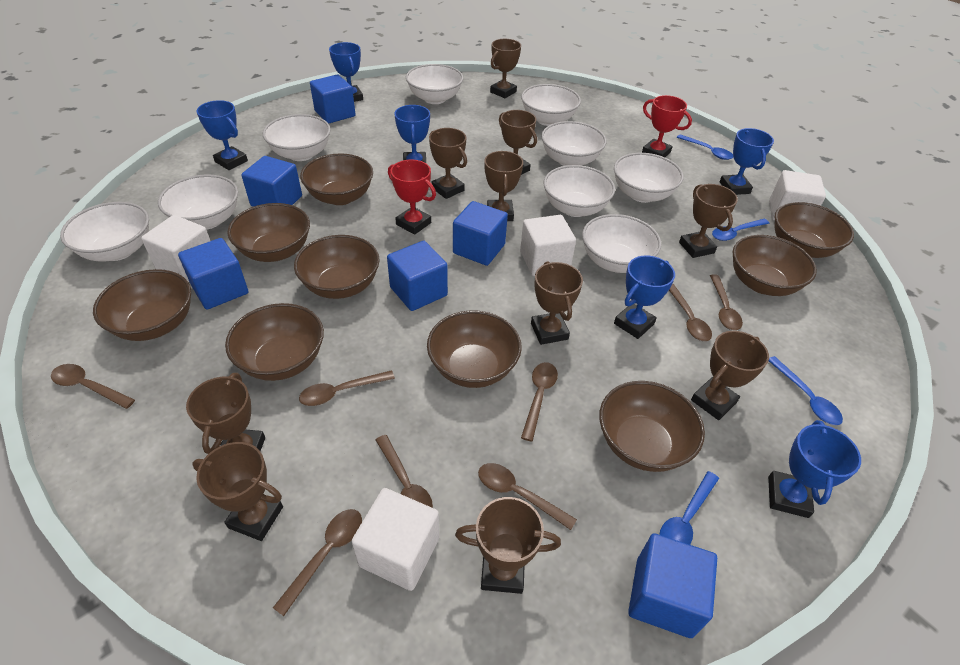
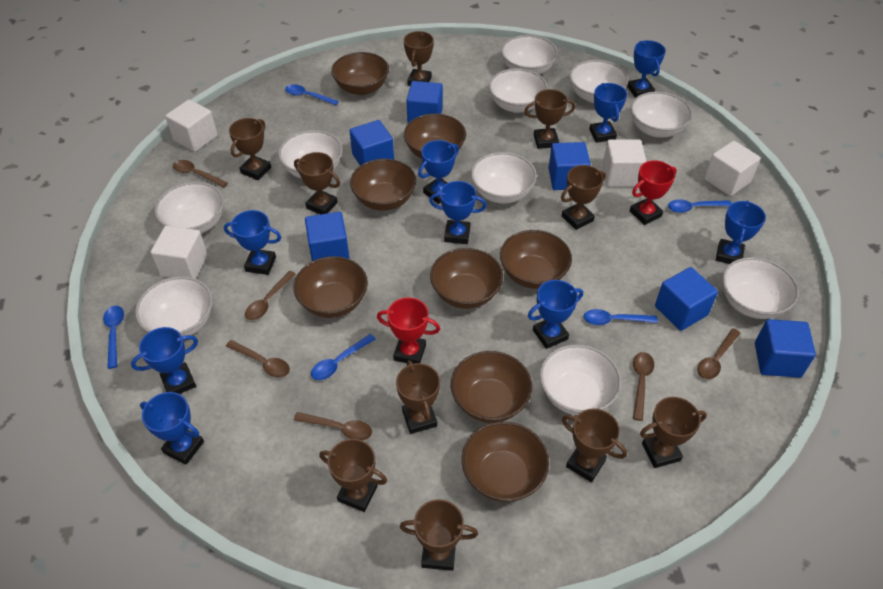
blue spoon: [659,471,719,545] [677,134,733,160] [712,219,770,241] [769,356,843,425] = 4 -> [103,306,124,369] [285,84,339,105] [311,334,375,380] [584,309,658,325] [668,200,732,213] = 5
blue trophy: [196,100,248,170] [329,42,363,102] [394,105,430,163] [614,256,675,339] [720,128,774,195] [768,420,861,518] = 6 -> [131,327,198,394] [140,392,204,465] [224,210,281,275] [418,140,459,204] [429,181,487,244] [528,280,583,349] [589,83,627,143] [627,40,666,98] [716,200,766,264] = 9
brown bowl: [93,269,191,341] [225,303,324,381] [227,203,310,262] [294,235,380,299] [300,153,373,205] [427,310,522,388] [599,381,705,472] [733,235,817,296] [774,202,854,258] = 9 -> [293,256,368,318] [331,52,389,95] [350,159,416,211] [404,114,466,159] [430,248,503,309] [451,351,532,423] [462,421,549,502] [500,230,572,289] = 8
brown spoon: [51,364,135,409] [273,509,362,616] [299,370,395,406] [376,435,433,508] [478,463,577,530] [521,362,558,441] [669,284,712,341] [710,274,743,330] = 8 -> [173,160,228,187] [226,340,290,377] [245,271,296,320] [294,412,372,441] [633,352,654,421] [697,328,740,379] = 6
white bowl: [60,202,149,262] [158,174,238,230] [263,114,331,161] [406,64,463,104] [521,84,581,126] [541,121,606,166] [544,165,615,217] [582,214,661,273] [614,153,684,203] = 9 -> [135,276,213,336] [155,182,224,234] [278,130,343,178] [471,152,537,203] [489,68,548,113] [501,35,558,75] [540,344,621,415] [570,60,628,103] [631,92,692,138] [722,257,799,319] = 10

